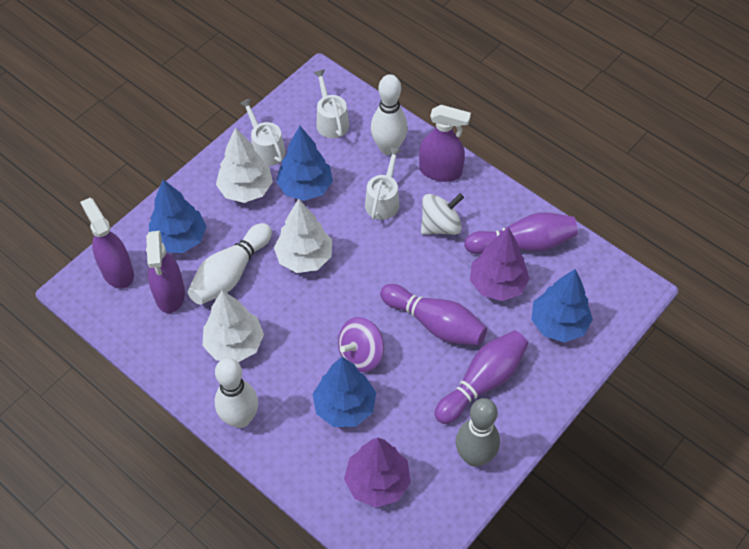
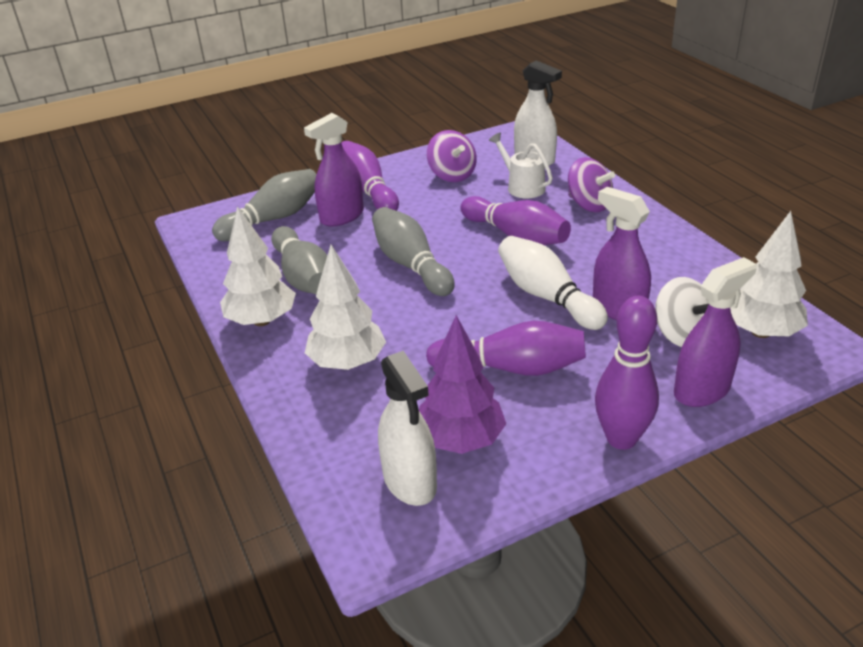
blue tree: [149,180,207,253] [276,126,333,201] [313,357,376,427] [531,269,593,343] = 4 -> none = 0
grey bowling pin: [456,398,500,467] = 1 -> [212,169,317,241] [272,226,327,294] [372,207,455,296] = 3
purple bowling pin: [380,284,487,346] [435,330,528,424] [464,212,578,254] = 3 -> [341,141,399,211] [426,321,586,376] [461,196,571,245] [595,296,659,450] = 4
purple spinning top: [338,317,384,372] = 1 -> [427,130,477,182] [568,157,615,212] = 2
purple tree: [344,438,411,508] [470,227,530,301] = 2 -> [419,315,507,454] = 1
white bowling pin: [188,223,272,305] [215,358,258,428] [371,74,408,155] = 3 -> [498,236,608,330] = 1
white spray bottle: none = 0 -> [378,351,437,506] [514,61,562,166] = 2
white watering can: [239,98,285,166] [313,69,349,138] [365,147,401,220] = 3 -> [489,133,553,198] = 1

